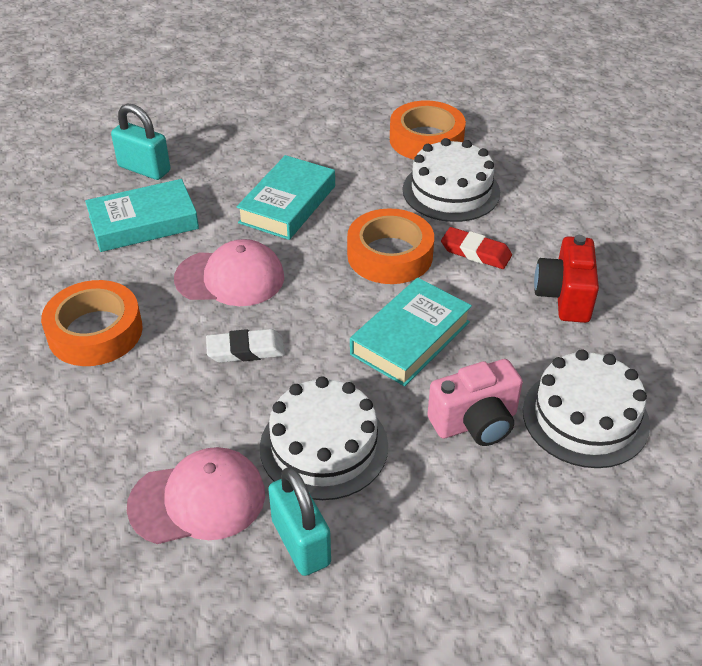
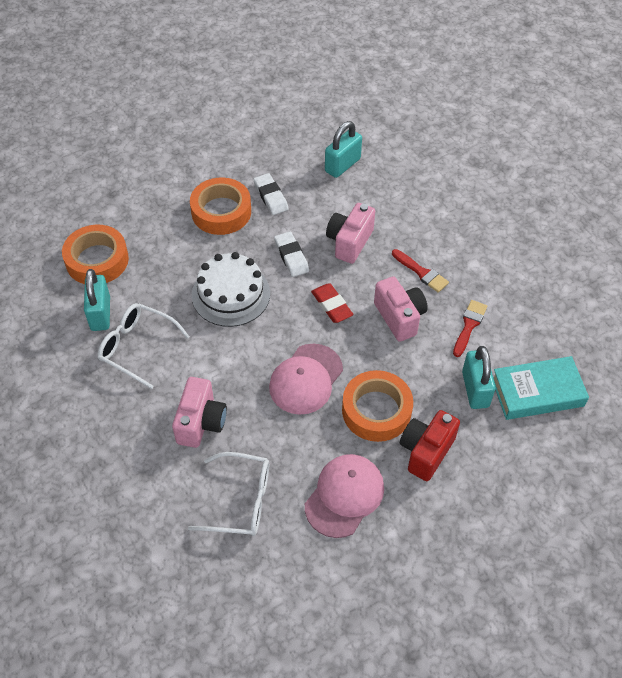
pink camera: [427,359,523,446] = 1 -> [172,377,227,448] [326,203,375,264] [374,276,428,342] = 3
red brush: none = 0 -> [392,249,449,293] [453,300,487,357] = 2
turquoise book: [85,179,199,252] [236,155,335,240] [350,278,472,386] = 3 -> [493,356,589,420] = 1
turquoise padlock: [111,103,170,180] [268,467,331,576] = 2 -> [84,269,110,331] [325,121,362,178] [462,346,496,409] = 3
white cake: [260,376,388,500] [403,138,500,222] [523,349,650,468] = 3 -> [192,252,270,327] = 1
white eraser: [206,329,285,363] = 1 -> [253,173,289,215] [274,231,309,277] = 2
white glasses: none = 0 -> [98,303,190,389] [188,452,269,536] = 2

